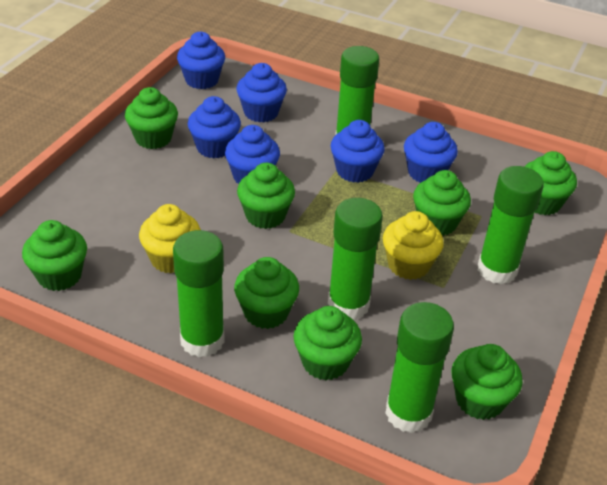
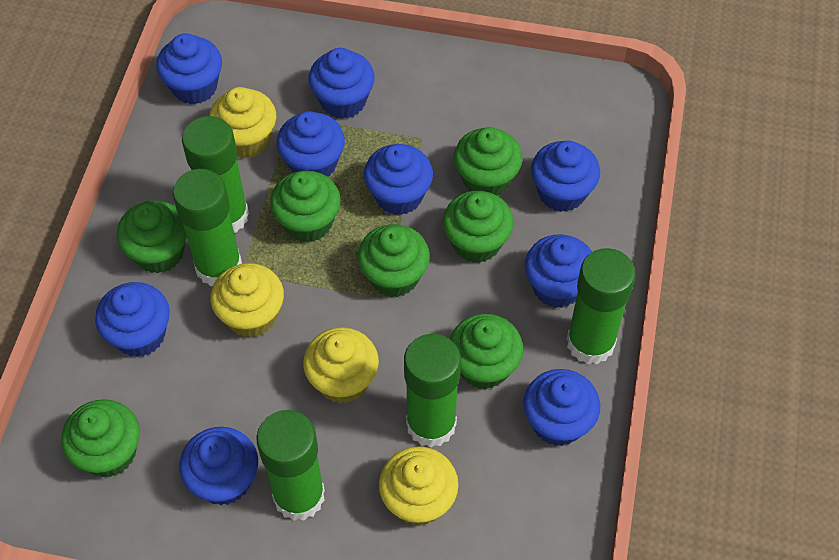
blue cupcake: [177,32,225,89] [188,96,241,159] [225,125,280,184] [237,63,287,122] [331,120,385,183] [404,122,458,183] = 6 -> [95,282,170,357] [156,33,222,104] [179,427,258,505] [277,111,345,177] [308,48,374,119] [364,144,433,215] [523,369,600,446] [525,234,592,308] [531,141,600,212] = 9
green cupcake: [22,220,87,291] [125,87,178,149] [234,257,299,329] [237,163,295,229] [293,306,362,380] [413,170,471,236] [452,344,523,420] [525,151,577,215] = 8 -> [61,399,140,477] [117,201,187,274] [270,170,341,243] [358,224,430,297] [443,191,513,263] [450,314,523,389] [454,127,523,195] = 7
yellow cupcake: [139,204,201,273] [383,211,444,280] = 2 -> [209,87,276,158] [211,263,284,338] [303,327,379,404] [379,446,458,526] = 4

